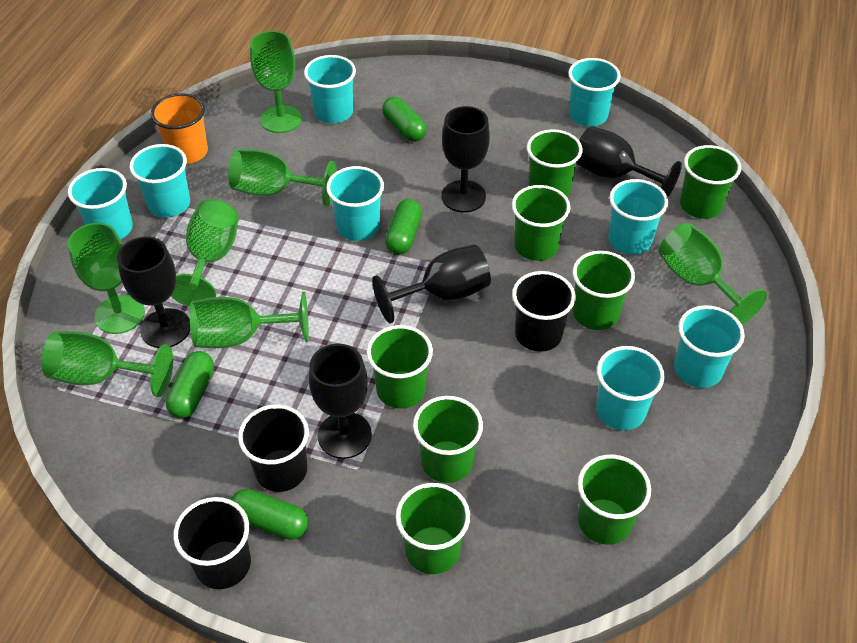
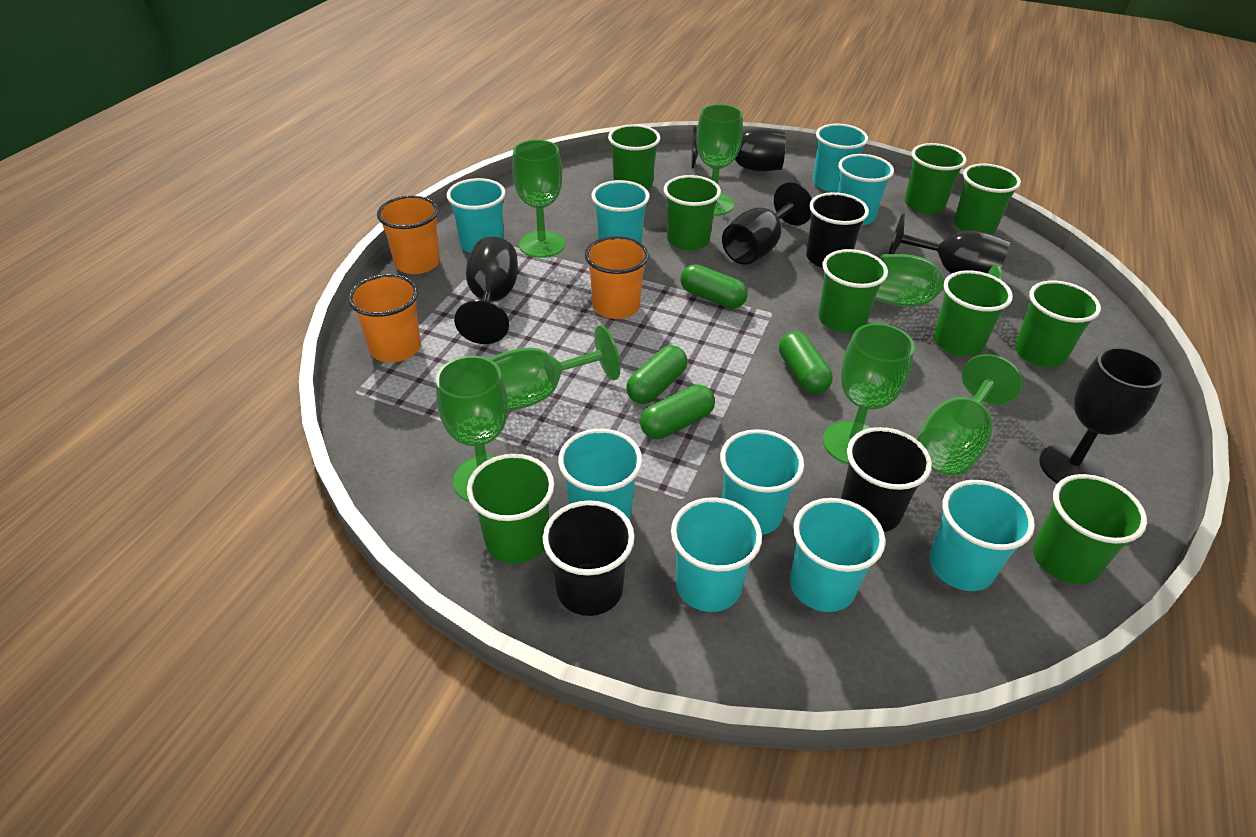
green cup: [367,325,433,409] [396,483,470,574] [413,396,483,483] [512,185,571,261] [527,129,583,197] [573,251,635,330] [578,455,651,545] [680,145,741,219] = 8 -> [467,454,554,564] [608,124,660,190] [664,175,721,250] [818,249,888,333] [904,143,967,214] [933,270,1013,356] [954,164,1021,234] [1015,280,1101,367] [1033,474,1147,585] = 9
orange cup: [151,93,208,164] = 1 -> [348,274,421,362] [377,196,440,274] [585,236,649,319] = 3
turquoise cup: [68,168,133,240] [130,144,190,218] [304,55,356,123] [326,166,384,241] [568,58,621,126] [596,346,665,430] [608,179,668,255] [674,305,745,388] = 8 -> [447,178,506,253] [558,429,642,519] [591,180,650,243] [671,497,762,612] [720,429,804,535] [790,498,886,612] [813,124,868,192] [837,154,894,226] [929,480,1035,591] = 9

